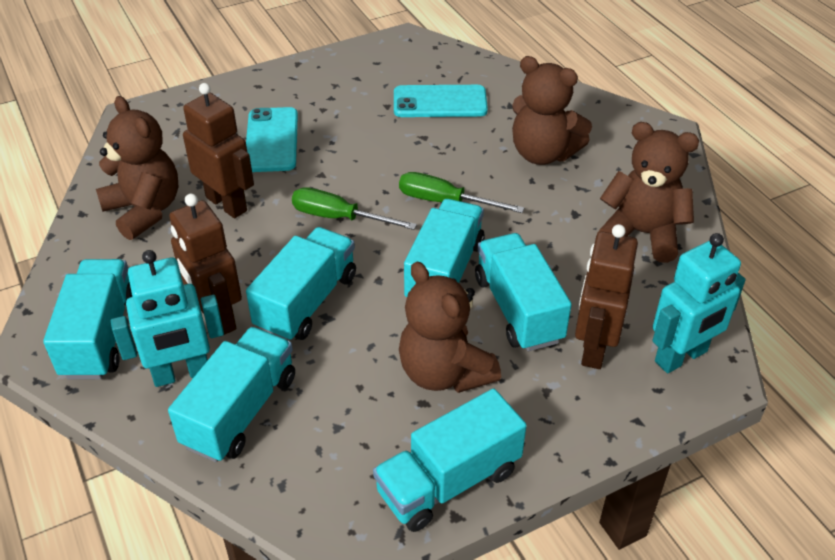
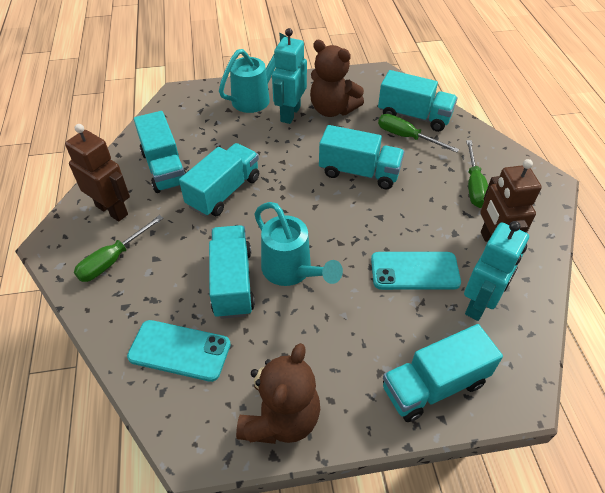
brown robot: [169,194,242,335] [183,83,254,218] [575,224,638,369] = 3 -> [65,124,130,221] [480,159,542,242] = 2
brown teddy bear: [96,96,179,240] [399,261,501,393] [512,56,592,165] [597,122,699,263] = 4 -> [236,343,320,444] [310,40,364,117] = 2
green screwdriver: [292,187,417,230] [399,172,524,213] = 2 -> [74,215,163,282] [378,114,459,153] [466,140,488,208] = 3
turquoise watering can: none = 0 -> [219,33,287,113] [254,202,343,286] = 2

